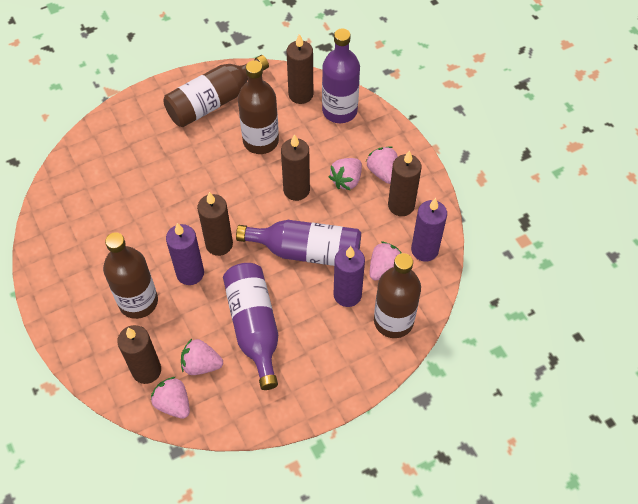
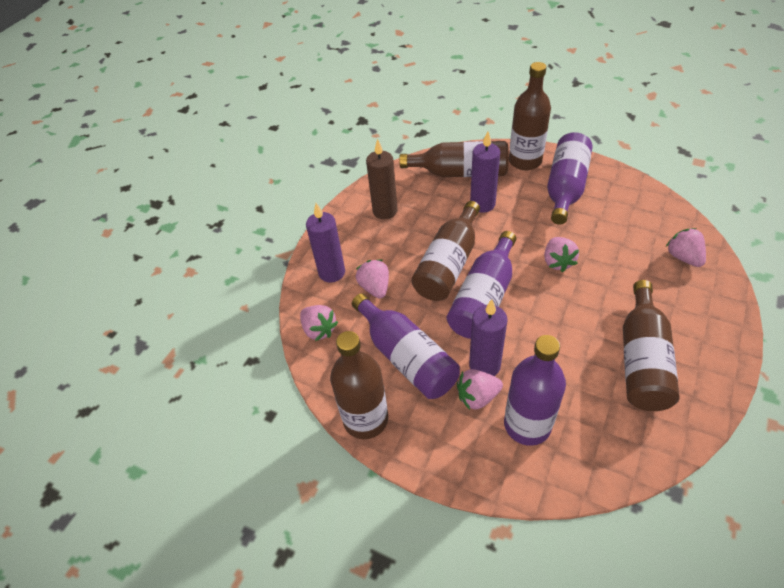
brown bottle: [103,232,158,319] [163,55,269,127] [238,60,279,154] [374,253,421,338] = 4 -> [330,331,388,439] [399,141,509,177] [411,201,480,301] [509,62,551,170] [623,280,680,411] = 5
brown candle: [117,325,161,384] [197,192,233,256] [281,134,310,201] [286,34,313,104] [388,150,421,216] = 5 -> [366,139,398,219] = 1
purple bottle: [223,263,278,390] [236,220,361,266] [322,28,360,123] = 3 -> [352,293,460,399] [447,231,516,339] [504,335,566,446] [547,132,593,225] = 4

